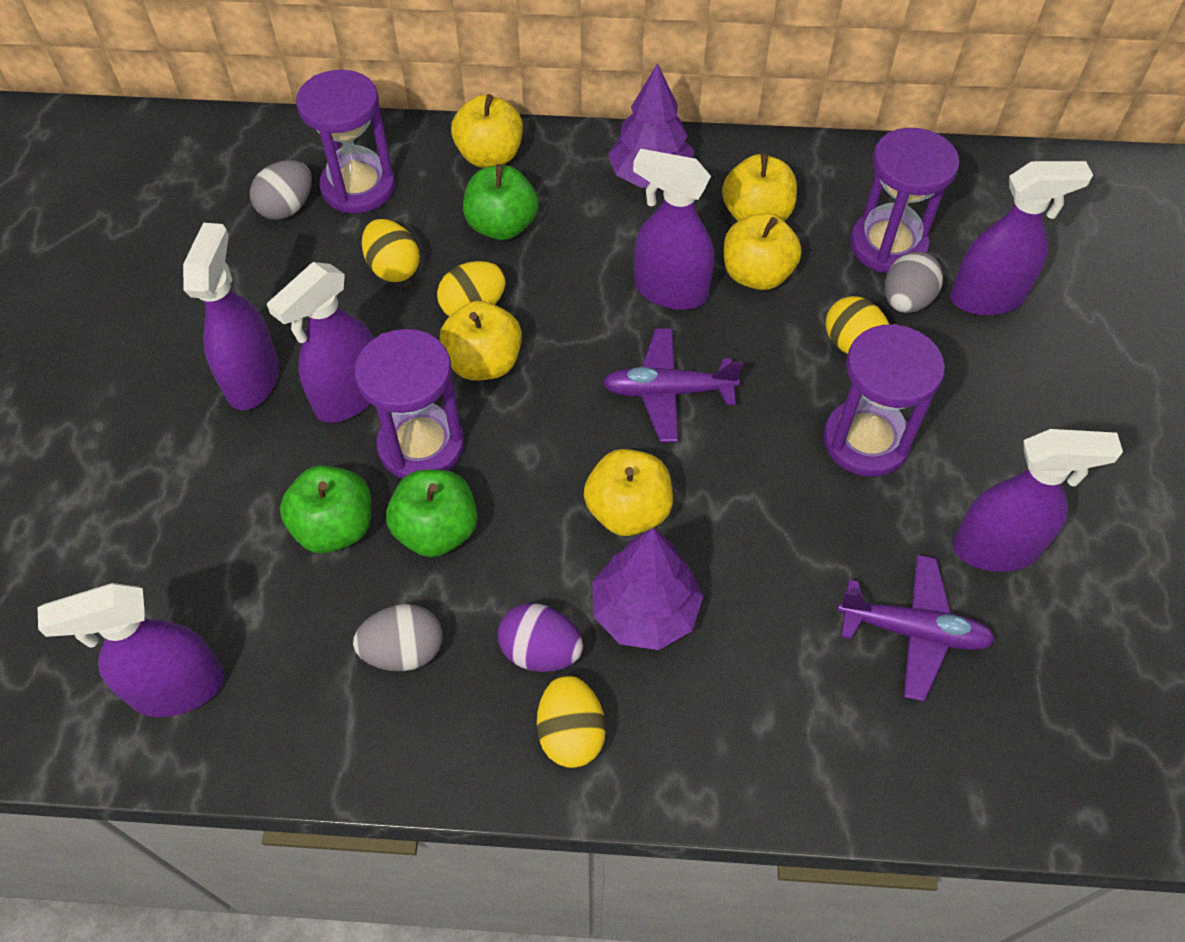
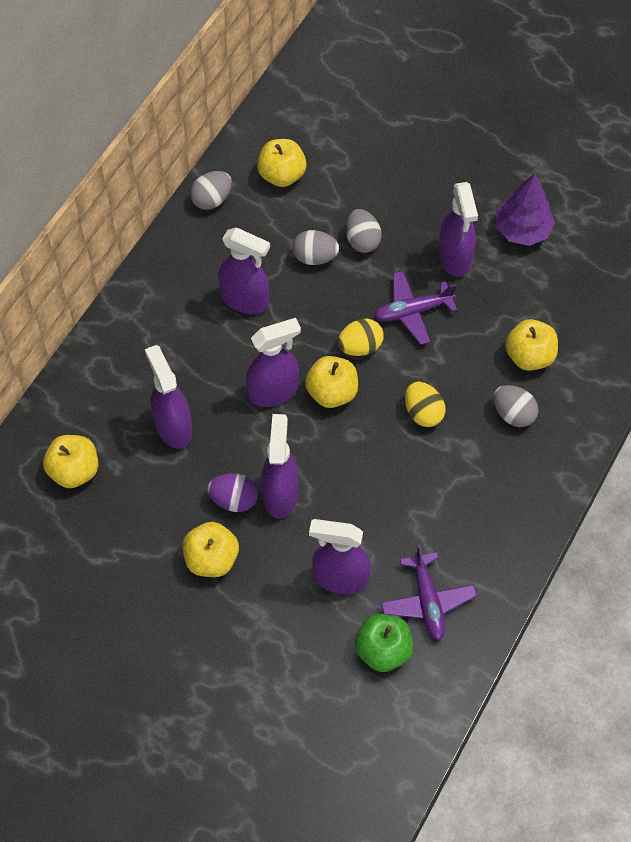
green apple: [280,465,371,553] [386,470,478,557] [463,164,538,240] = 3 -> [355,614,413,672] = 1
grey egg: [250,160,312,220] [353,604,443,671] [885,251,943,313] = 3 -> [190,171,232,210] [293,230,339,265] [346,209,382,253] [493,385,539,427] = 4
purple hourglass: [296,70,395,214] [354,329,465,479] [823,324,945,477] [850,128,959,273] = 4 -> none = 0
purple tree: [592,528,703,650] [608,63,694,188] = 2 -> [496,173,555,246] = 1
yellow egg: [362,219,420,282] [437,261,506,317] [537,675,606,768] [825,296,890,354] = 4 -> [337,319,384,356] [405,381,446,427] = 2

